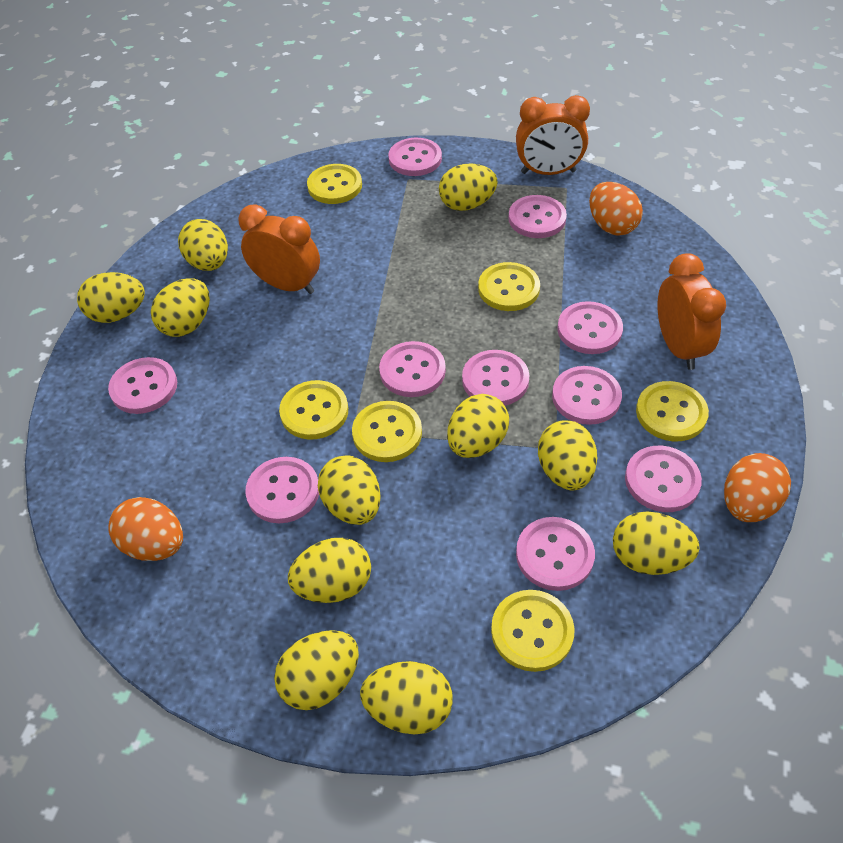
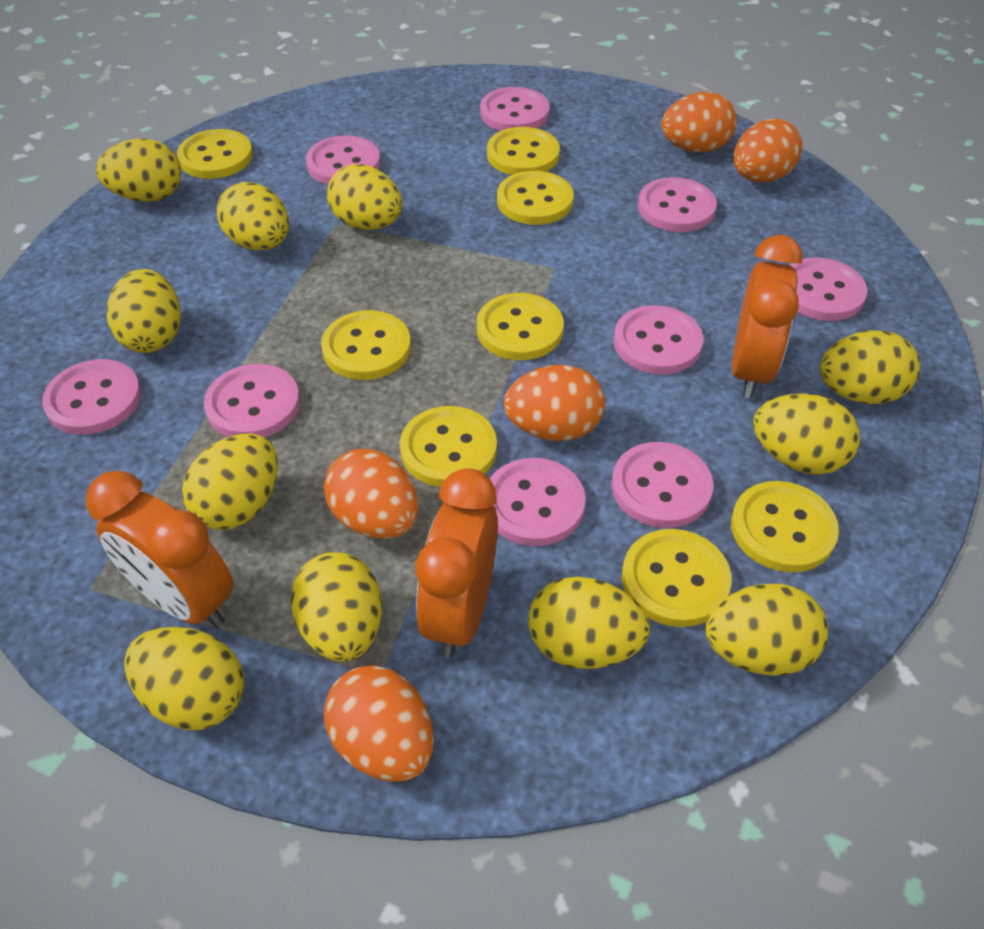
orange egg: [108,497,183,561] [589,182,643,236] [724,453,791,522] = 3 -> [324,449,418,538] [324,665,434,782] [504,365,605,441] [661,92,736,153] [733,119,802,182] = 5
pink button: [108,357,177,414] [245,457,319,523] [379,341,446,397] [388,138,442,176] [462,350,530,406] [508,195,567,238] [516,517,595,591] [552,366,622,425] [557,301,623,354] [625,446,702,512] = 10 -> [42,359,141,435] [204,364,300,437] [306,135,381,185] [480,87,549,131] [490,458,586,546] [611,442,713,528] [613,305,703,374] [638,177,717,232] [790,257,868,321] = 9
yellow button: [279,380,348,440] [307,164,362,204] [352,401,422,462] [478,262,540,311] [491,590,574,672] [636,381,709,441] = 6 -> [177,129,253,179] [321,310,411,380] [400,406,497,487] [477,293,564,360] [487,127,560,175] [497,171,574,225] [622,529,732,627] [731,481,839,572] = 8

